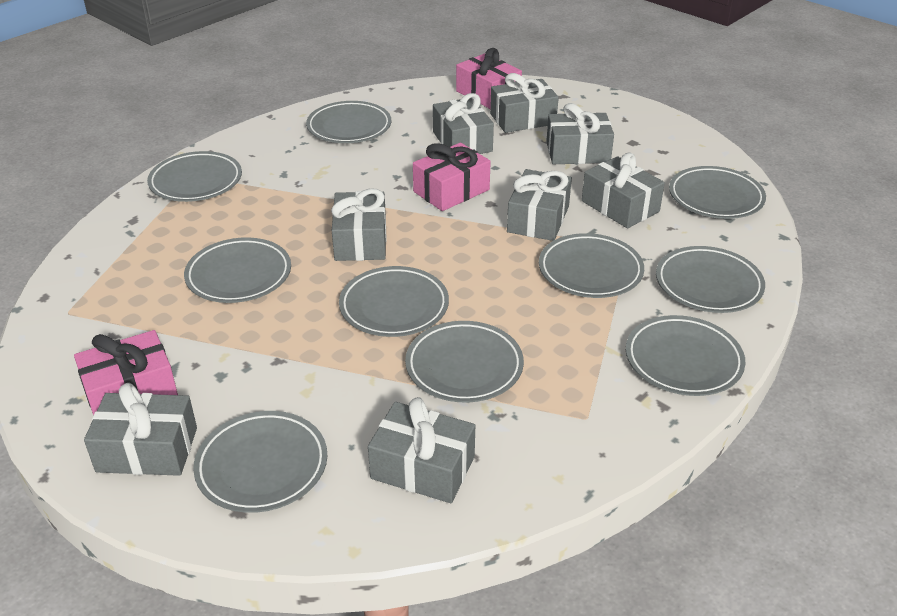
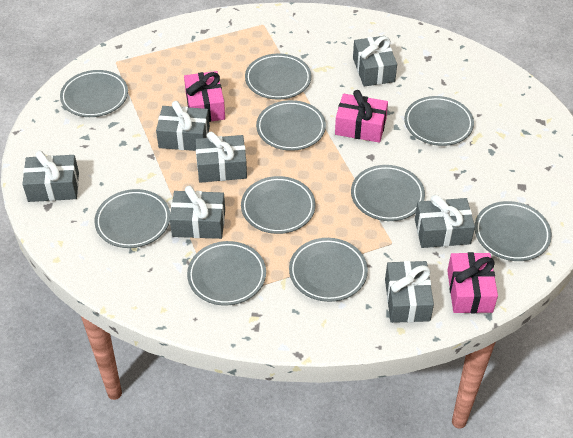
grey gift: [84,383,197,476] [331,189,387,261] [368,397,475,503] [433,93,494,154] [490,73,559,133] [507,169,572,241] [546,103,614,164] [582,152,665,228] = 8 -> [22,150,79,202] [156,101,210,151] [170,186,225,239] [195,132,247,183] [353,36,397,87] [385,261,434,323] [415,195,475,248] = 7

